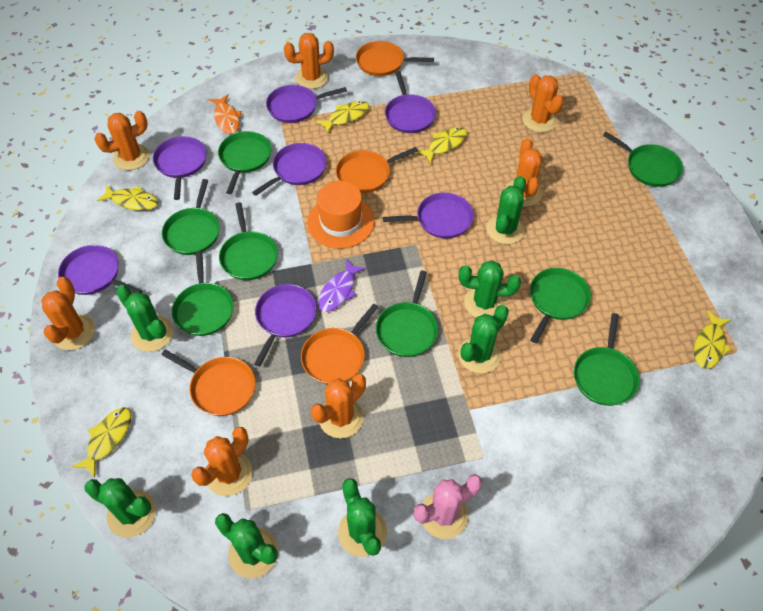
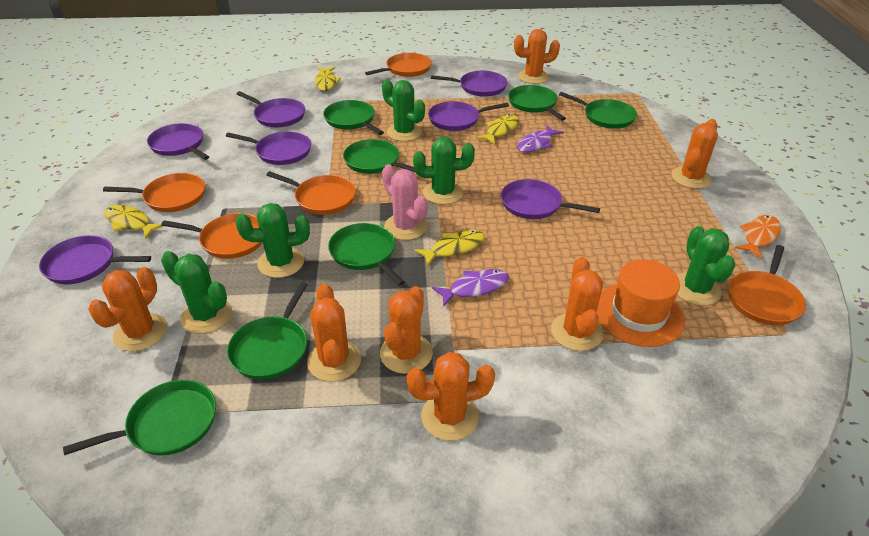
green cactus: [84,478,156,538] [116,285,173,352] [215,513,278,578] [338,478,387,557] [458,305,509,374] [459,261,521,317] [486,176,526,244] = 7 -> [161,251,232,334] [236,203,310,278] [382,79,425,141] [413,137,475,205] [677,226,735,306] = 5
green pan: [162,179,220,255] [172,251,234,336] [218,131,271,194] [219,202,278,280] [376,271,438,357] [530,268,591,343] [574,313,639,406] [603,132,683,187] = 8 -> [63,380,216,455] [227,282,308,380] [323,100,384,135] [328,223,405,286] [343,139,416,174] [508,85,566,121] [559,92,637,129] = 7
orange pan: [161,350,255,416] [301,304,379,384] [336,147,418,193] [356,41,434,76] = 4 -> [103,173,205,212] [161,213,263,259] [267,171,356,215] [365,53,432,77] [728,245,806,326] = 5
purple fish: [318,260,366,312] = 1 -> [432,269,509,306] [517,125,564,152] = 2
yellow fish: [72,407,131,477] [97,185,158,210] [316,101,369,134] [417,127,467,163] [694,310,732,369] = 5 -> [104,205,163,239] [315,67,341,91] [414,230,485,266] [477,114,519,144] = 4

